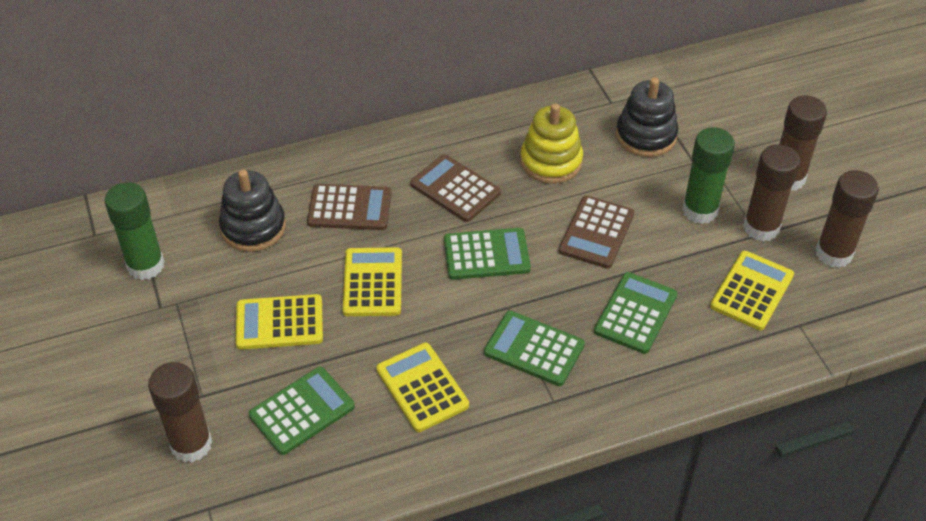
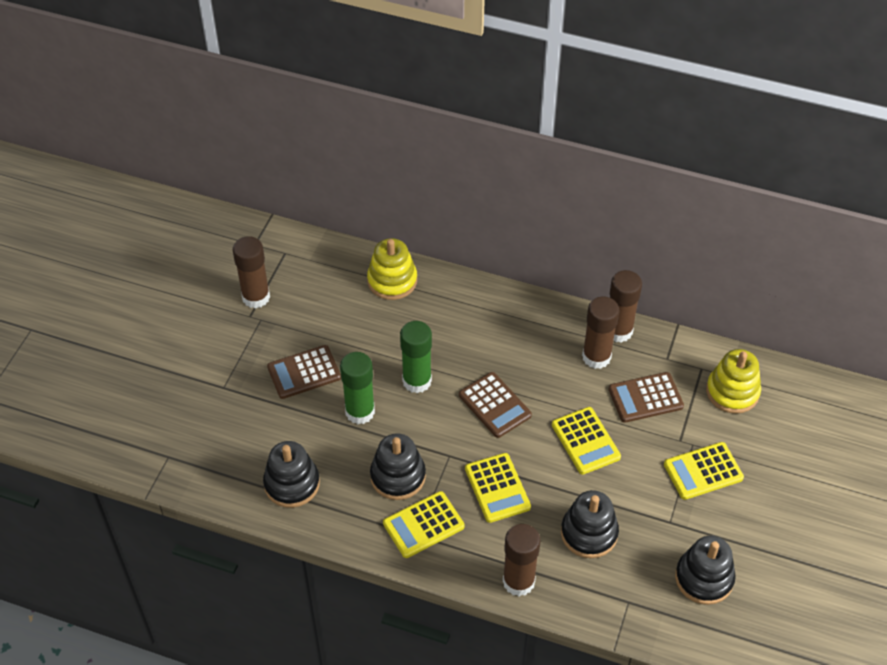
black stacking toy: [219,170,286,252] [616,78,678,157] = 2 -> [263,441,320,508] [370,433,426,500] [561,490,619,558] [675,536,736,605] = 4
green calculator: [249,367,355,455] [444,228,531,280] [484,311,585,386] [594,272,677,354] = 4 -> none = 0
yellow stacking toy: [520,104,583,184] = 1 -> [367,238,417,300] [706,349,761,414] = 2

